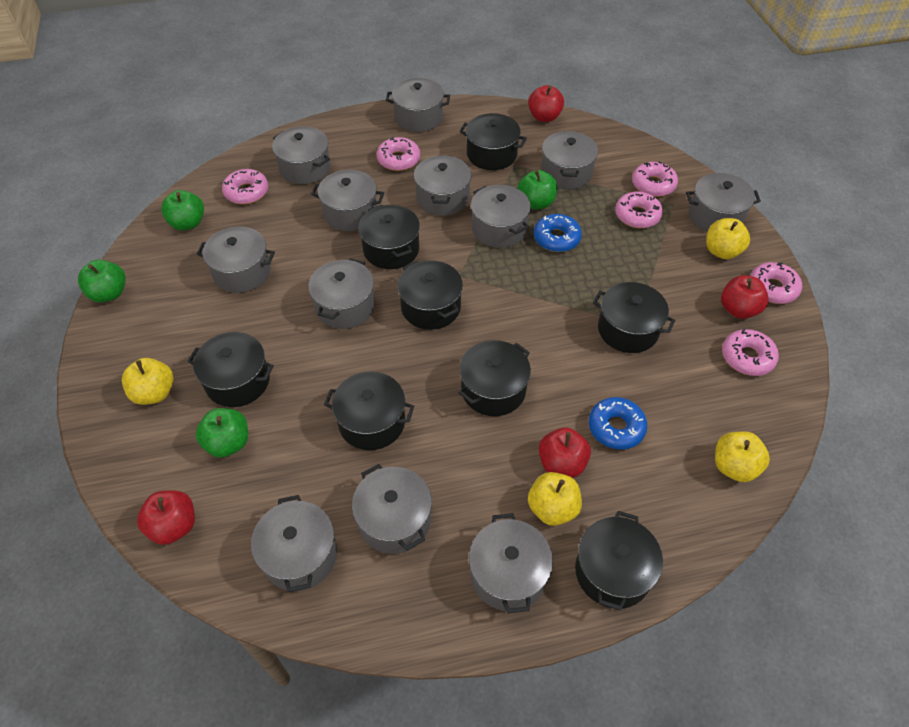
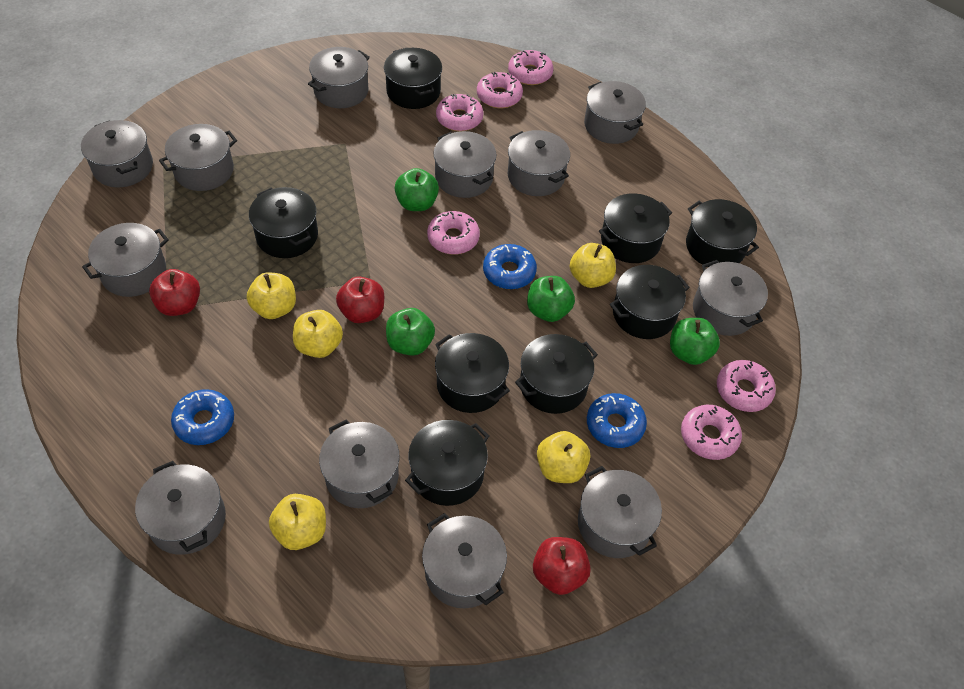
blue donut: [534,214,582,252] [589,397,647,450] = 2 -> [171,389,234,445] [483,244,537,289] [587,393,647,448] = 3
red apple: [137,490,195,545] [528,85,564,122] [539,428,591,478] [721,275,769,319] = 4 -> [149,269,200,316] [336,276,384,323] [533,537,591,595] = 3
yellow apple: [122,358,174,405] [528,472,582,526] [706,218,750,259] [715,432,770,482] = 4 -> [247,272,296,319] [269,494,326,550] [293,310,343,358] [537,431,590,483] [570,243,616,288] = 5

